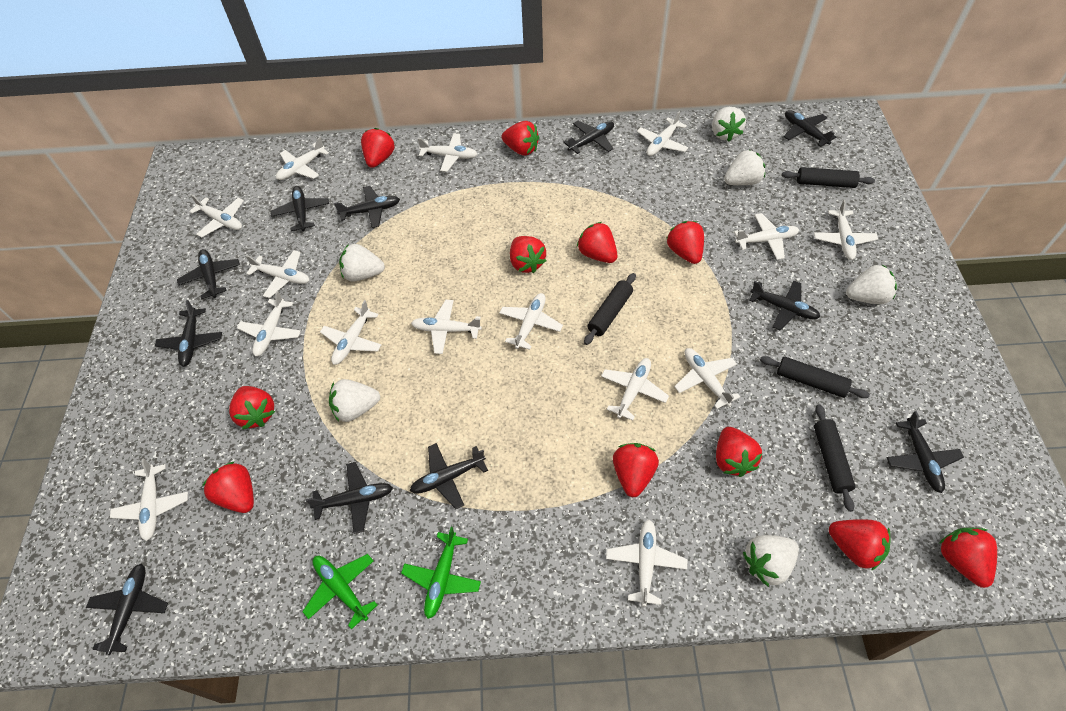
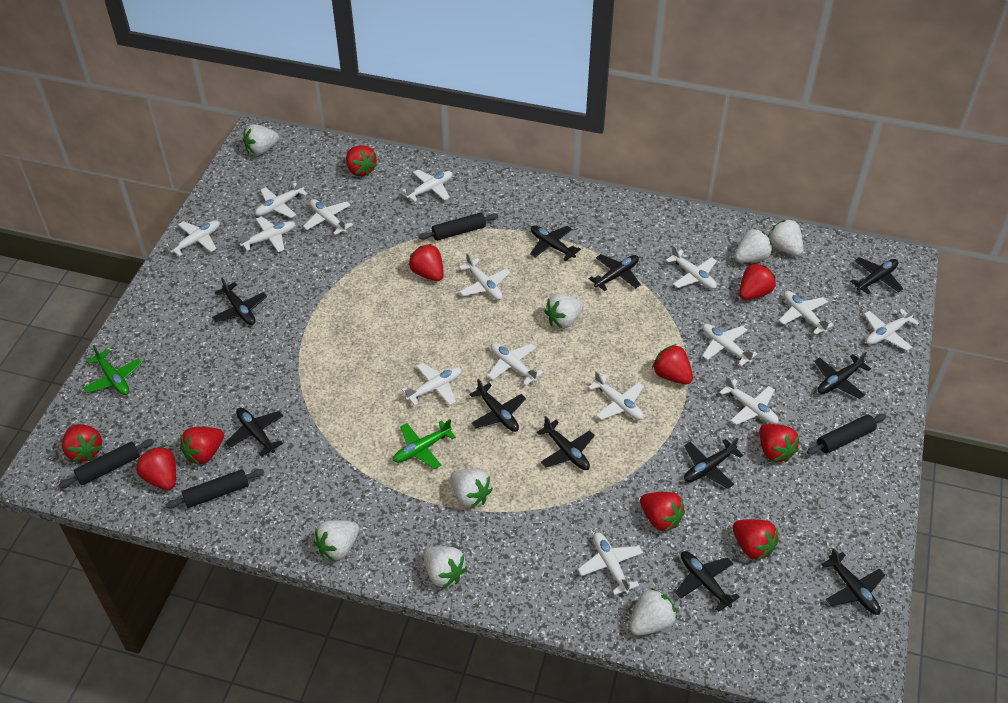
red strawberry: [202,462,254,513] [229,386,275,429] [361,128,395,168] [501,121,539,156] [510,236,546,273] [577,222,617,263] [613,443,659,497] [666,221,704,264] [716,427,762,477] [829,519,891,571] [939,528,997,588] = 11 -> [62,424,103,462] [136,446,176,490] [180,427,224,465] [346,145,377,176] [409,244,444,281] [640,492,685,532] [652,344,693,384] [732,519,778,560] [739,263,776,300] [759,424,799,462] = 10
white strawberry: [329,379,380,422] [339,244,385,282] [712,107,746,142] [724,150,765,185] [743,535,799,587] [846,265,897,304] = 6 -> [243,124,279,156] [314,520,359,561] [423,546,467,588] [450,469,493,508] [544,294,583,329] [630,588,677,636] [735,228,772,263] [768,219,803,256] = 8

